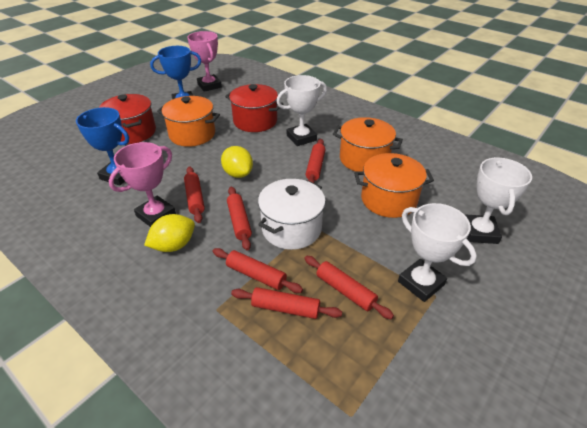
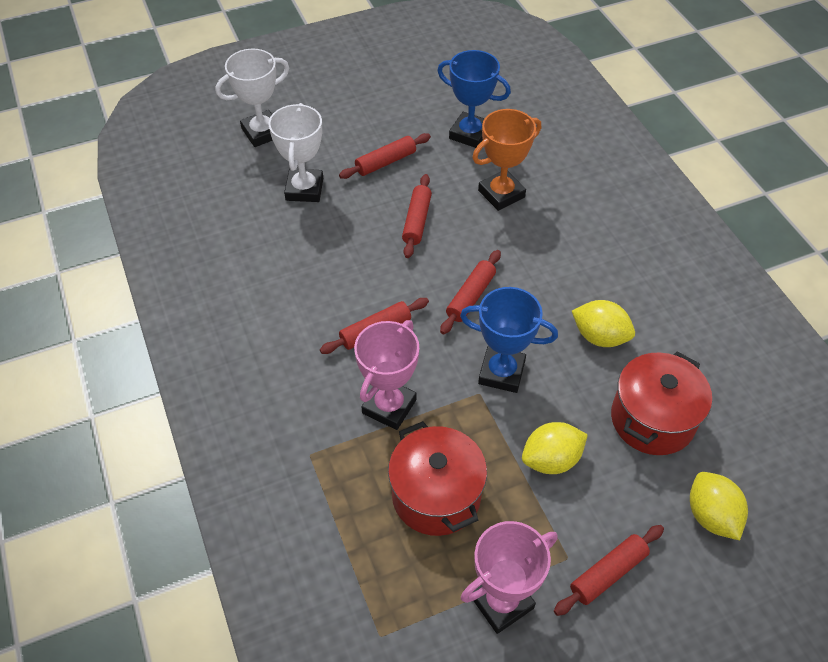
orange pot: [157,96,220,147] [333,117,403,171] [354,153,434,218] = 3 -> none = 0
orange trophy: none = 0 -> [472,109,541,211] = 1
red rolling pin: [184,166,205,223] [213,248,303,293] [227,187,252,251] [231,287,342,319] [304,256,394,319] [306,139,326,183] = 6 -> [320,298,429,354] [339,133,431,179] [402,174,432,258] [440,250,501,334] [554,525,664,616] = 5
white pot: [258,179,326,250] = 1 -> none = 0
white trophy: [276,75,327,146] [398,203,477,302] [465,157,532,244] = 3 -> [216,49,289,147] [269,103,323,202] = 2
yellow lemon: [144,214,195,252] [221,146,253,178] = 2 -> [522,422,588,474] [572,300,635,347] [690,472,748,540] = 3

